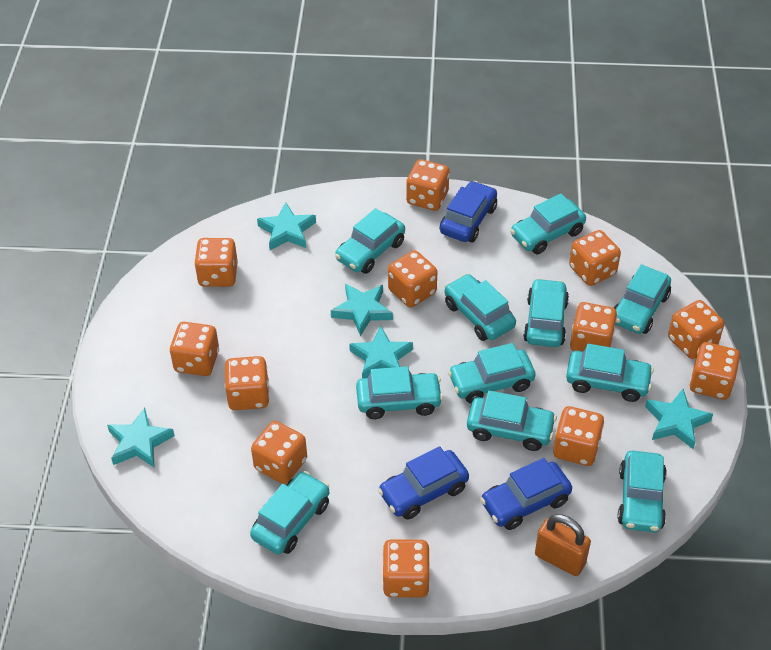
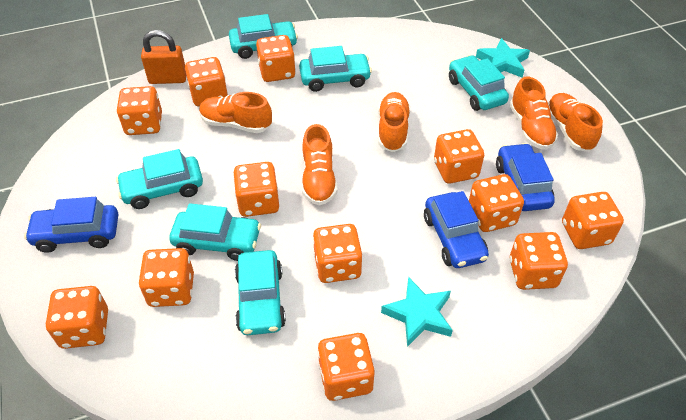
orange shoe: none = 0 -> [199,92,272,133] [302,124,337,205] [378,92,410,152] [510,77,558,150] [548,93,603,152] = 5
turquoise car: [250,471,329,554] [335,208,405,274] [356,366,443,419] [444,274,516,341] [448,343,536,403] [467,391,557,451] [510,194,586,254] [523,278,569,347] [566,343,654,402] [614,264,671,334] [618,450,667,532] = 11 -> [116,149,203,209] [169,203,261,261] [229,14,298,59] [235,250,286,335] [299,46,372,92] [449,55,509,111] = 6
turquoise star: [107,408,175,468] [257,202,316,250] [331,284,393,336] [349,326,413,378] [645,389,713,449] = 5 -> [381,277,453,347] [476,38,530,78] = 2

